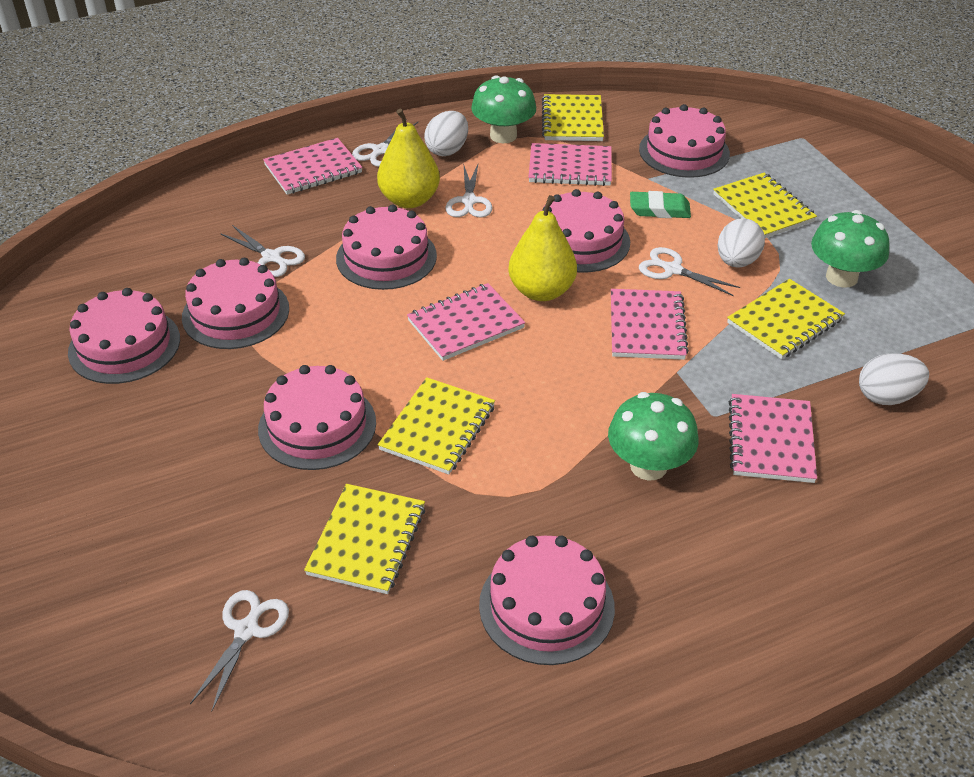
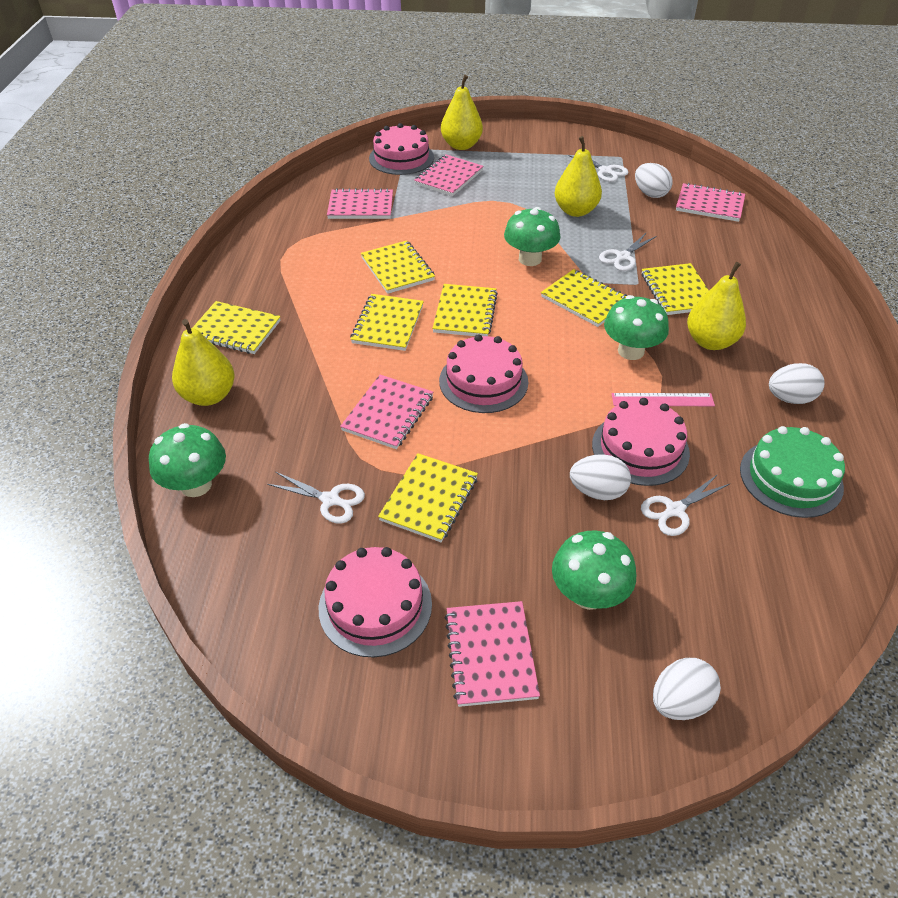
green cake: none = 0 -> [740,426,845,518] = 1
green eraser: [630,191,691,218] = 1 -> none = 0
green mushroom: [471,75,536,143] [608,392,699,481] [811,210,889,288] = 3 -> [149,423,226,497] [504,207,560,266] [552,531,636,610] [604,295,669,360] = 4
pink cake: [68,288,180,384] [182,258,289,349] [258,365,376,470] [336,204,437,290] [479,536,615,665] [542,189,630,272] [639,104,730,178] = 7 -> [319,547,432,658] [369,123,434,175] [439,334,528,413] [592,398,690,486] = 4
pink ruler: none = 0 -> [611,393,715,406] = 1
white egg: [424,111,468,156] [718,218,765,268] [859,353,929,405] = 3 -> [570,454,631,500] [635,163,673,198] [653,658,721,720] [769,363,825,404] = 4
white scissors: [190,590,289,711] [220,225,305,277] [352,122,418,167] [445,164,492,217] [639,247,740,296] = 5 -> [267,472,365,523] [570,151,629,182] [599,233,657,271] [641,474,730,536] = 4
yellow notebook: [304,484,425,594] [378,377,495,475] [542,94,604,141] [713,173,817,238] [727,279,845,359] = 5 -> [192,301,281,354] [350,294,424,351] [361,240,435,294] [378,453,478,542] [432,284,498,336] [541,269,627,327] [642,263,709,315] = 7
yellow pear: [377,109,440,208] [508,195,577,301] = 2 -> [172,319,235,406] [441,75,483,150] [554,136,602,217] [687,262,746,350] = 4

